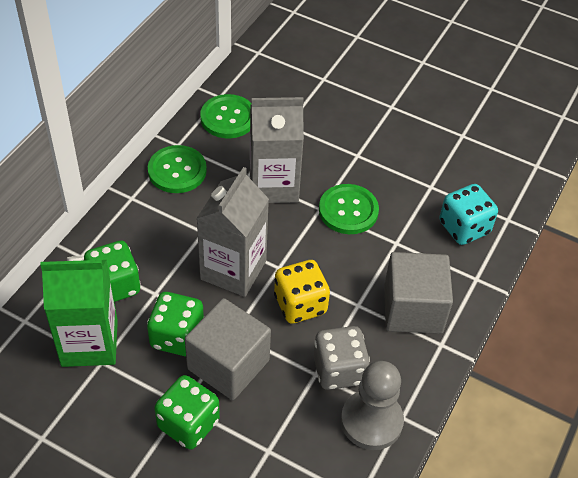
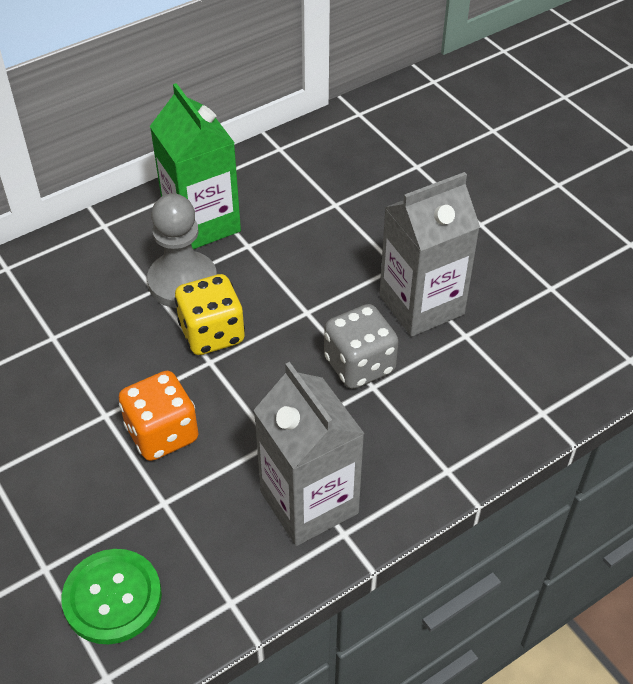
green button: [148,145,207,193] [200,94,252,138] [319,184,379,234] = 3 -> [62,549,162,644] = 1
green dice: [84,241,141,302] [147,292,204,356] [154,375,220,450] = 3 -> none = 0
grey cube: [185,298,271,400] [384,252,453,334] = 2 -> none = 0
orange dice: none = 0 -> [119,371,199,461] = 1
turquoise dice: [439,184,498,245] = 1 -> none = 0

